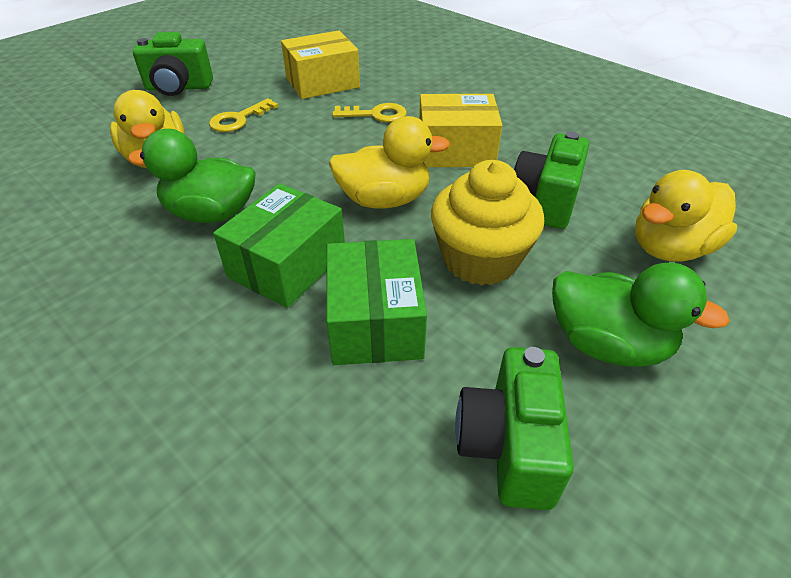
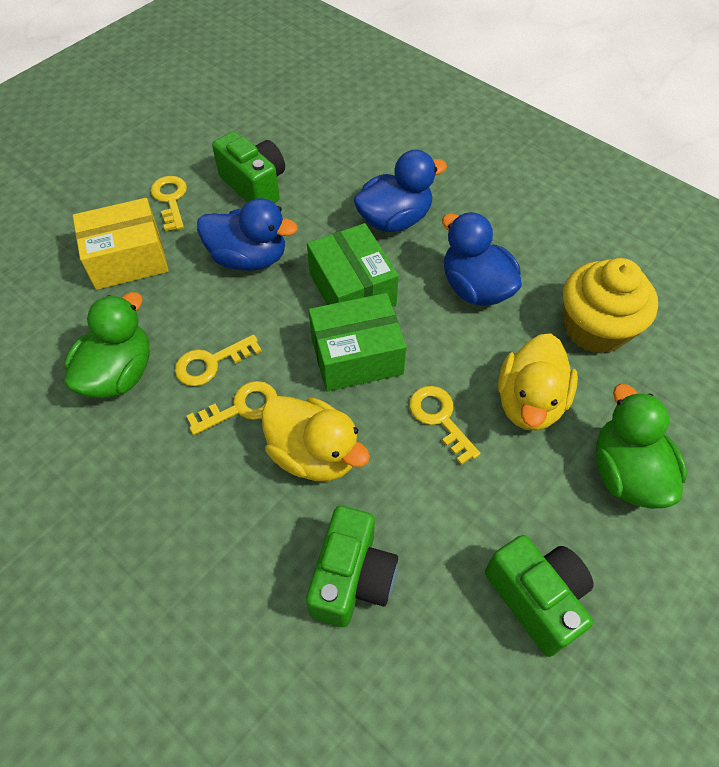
blue duck: none = 0 -> [197,198,298,271] [353,150,447,232] [442,212,522,306] = 3
yellow box: [281,31,360,99] [419,94,502,167] = 2 -> [73,198,169,290] = 1
yellow duck: [110,90,184,168] [329,116,450,209] [635,170,737,262] = 3 -> [261,396,370,481] [498,333,578,431] = 2
yellow key: [209,98,279,132] [332,103,407,122] = 2 -> [150,176,187,231] [175,335,262,386] [187,381,277,435] [409,386,480,465] = 4

